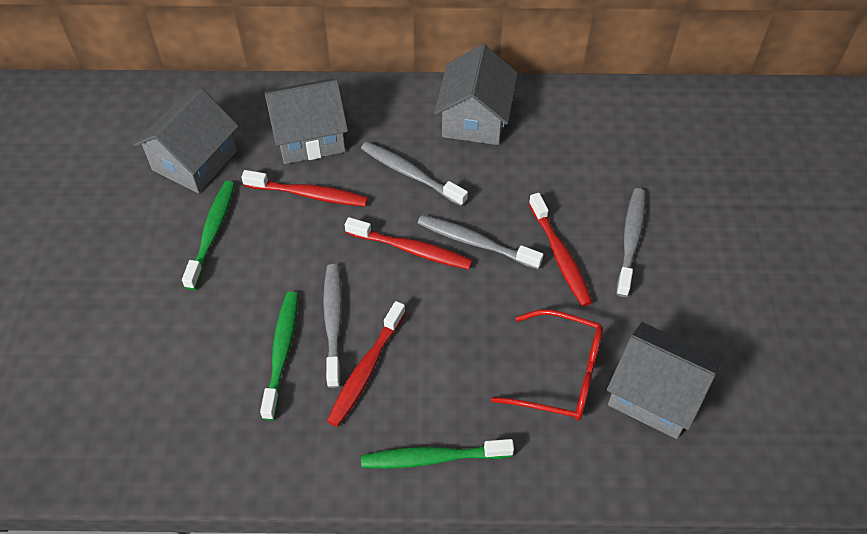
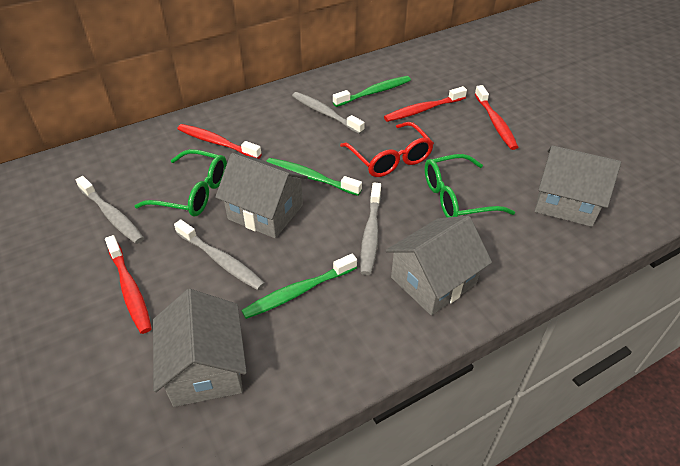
green glasses: none = 0 -> [135,149,227,217] [425,154,515,217] = 2

